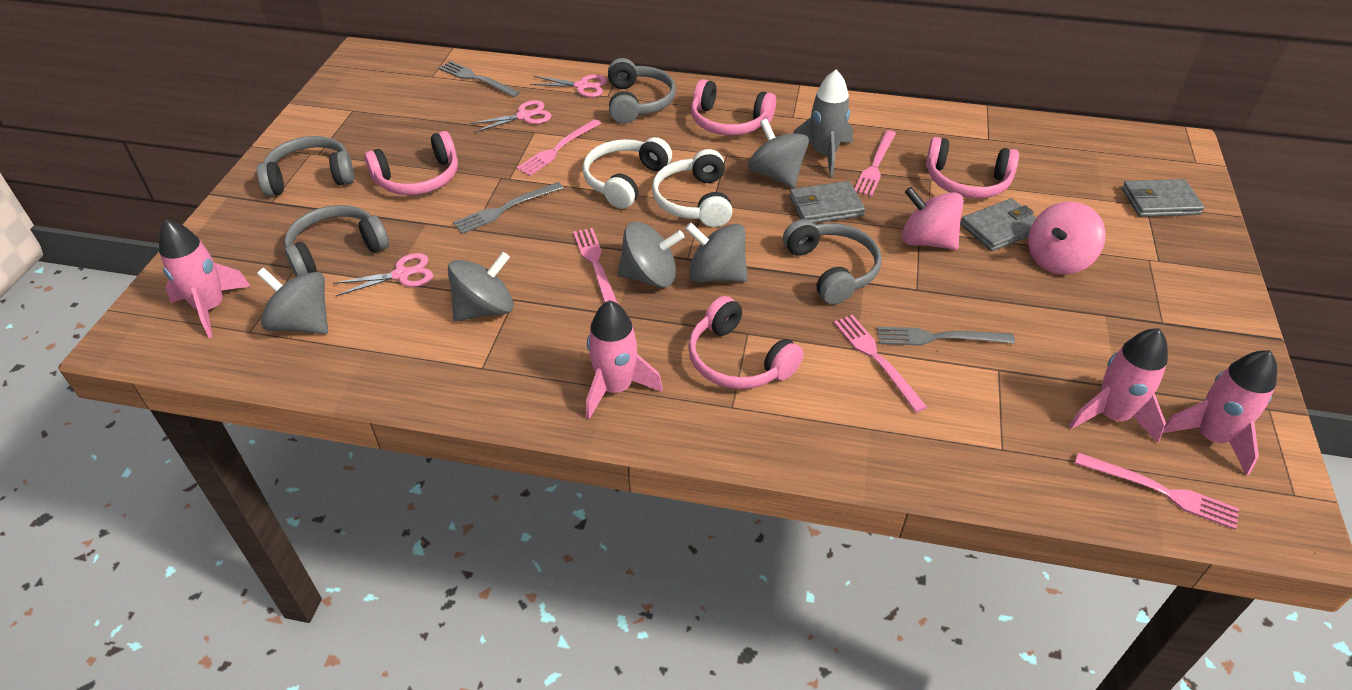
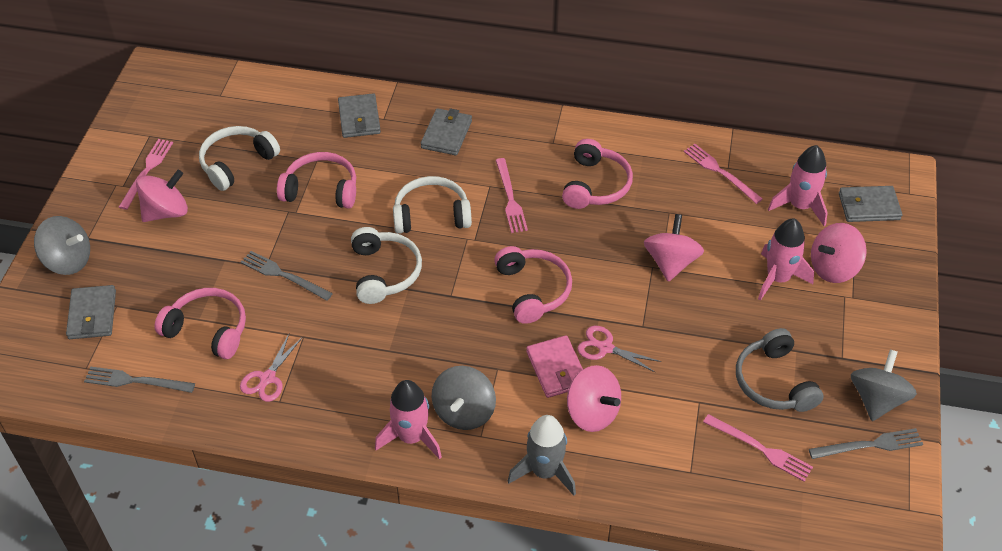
grey headphones: [257,136,354,196] [284,205,389,277] [608,58,676,124] [783,219,882,305] = 4 -> [736,328,823,412] = 1
grey spinning top: [257,268,328,334] [448,252,513,322] [617,222,684,288] [685,222,748,282] [748,119,809,188] = 5 -> [34,216,90,275] [432,366,496,430] [851,349,917,421] = 3
grey wallet: [790,181,865,223] [960,198,1036,251] [1122,179,1204,217] = 3 -> [66,285,116,339] [338,93,381,138] [421,108,472,156] [839,186,902,222] = 4
pink fork: [517,119,601,176] [573,228,618,304] [834,315,927,413] [854,130,896,197] [1075,453,1239,530] = 5 -> [119,139,173,210] [496,158,528,233] [684,144,763,204] [703,414,813,482] = 4
pink rocket: [159,220,251,338] [586,300,663,420] [1069,328,1168,443] [1163,350,1277,476] = 4 -> [375,380,442,459] [758,219,814,300] [768,145,828,226] = 3
pink scissors: [333,253,433,296] [470,100,551,133] [530,75,607,97] = 3 -> [240,334,303,402] [577,326,661,373] = 2
pink spinning top: [902,187,964,250] [1028,201,1106,274] = 2 -> [136,170,188,222] [567,365,621,432] [644,214,704,282] [811,223,867,283] = 4
pink wallet: none = 0 -> [526,335,583,398] = 1
white headphones: [583,137,672,209] [652,149,732,227] = 2 -> [199,126,280,191] [351,227,422,304] [393,176,472,234] = 3

